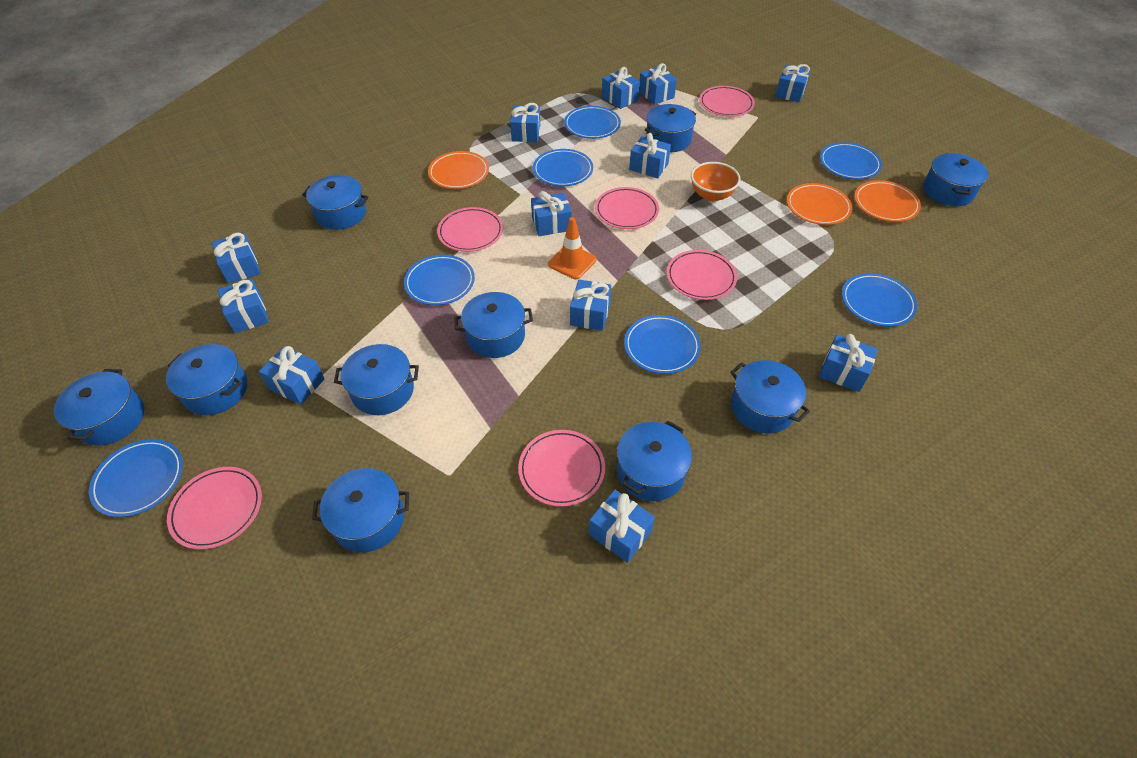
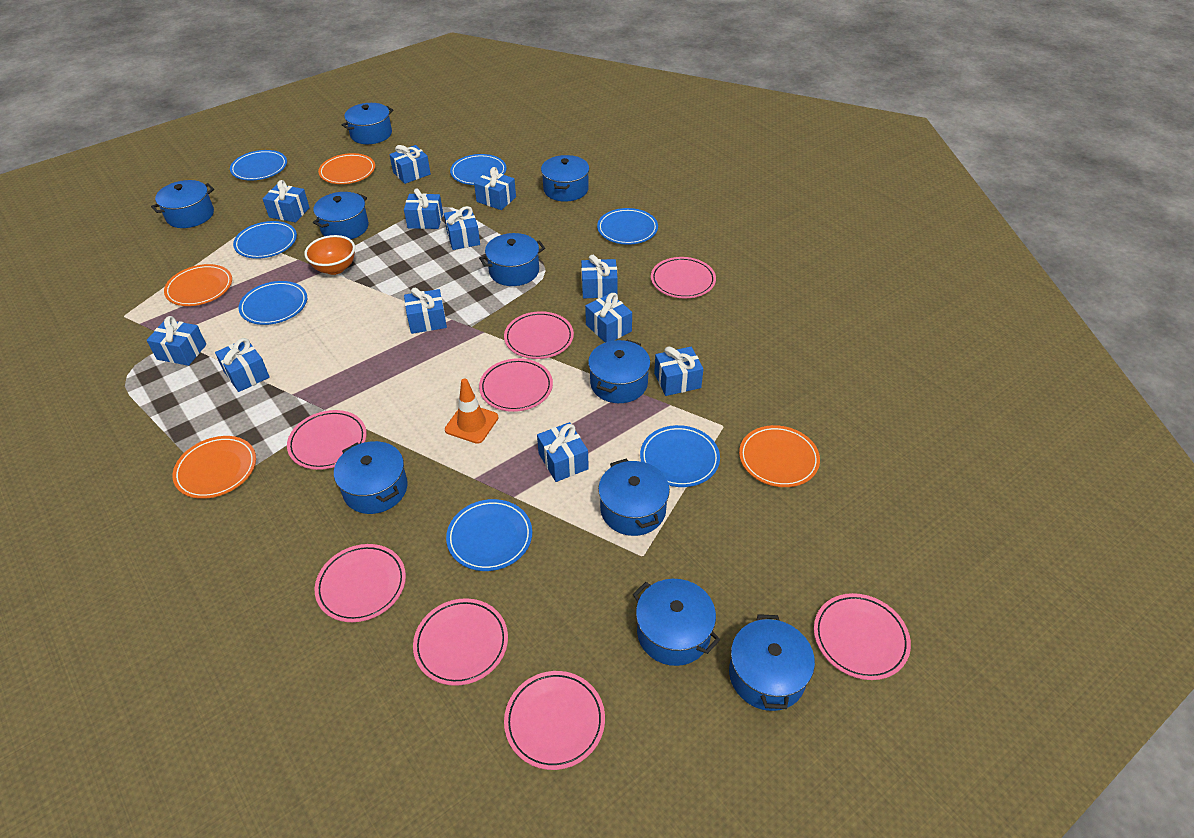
orange plate: [428,151,489,189] [787,183,852,225] [854,180,921,222] = 3 -> [164,264,232,306] [172,436,256,499] [318,153,375,184] [739,425,820,487] = 4
pink plate: [167,467,262,549] [437,207,503,252] [518,430,605,507] [595,187,659,229] [667,250,737,300] [699,86,755,117] = 6 -> [287,410,367,470] [315,544,406,622] [413,598,508,686] [479,358,553,412] [504,311,574,359] [504,671,605,770] [651,257,716,298] [814,593,911,680] = 8

